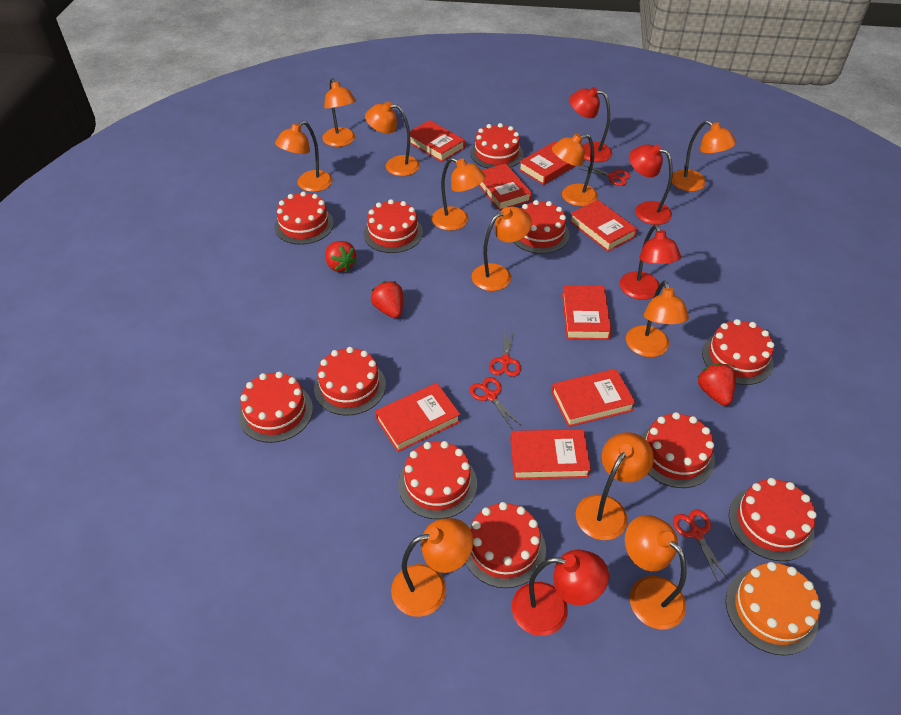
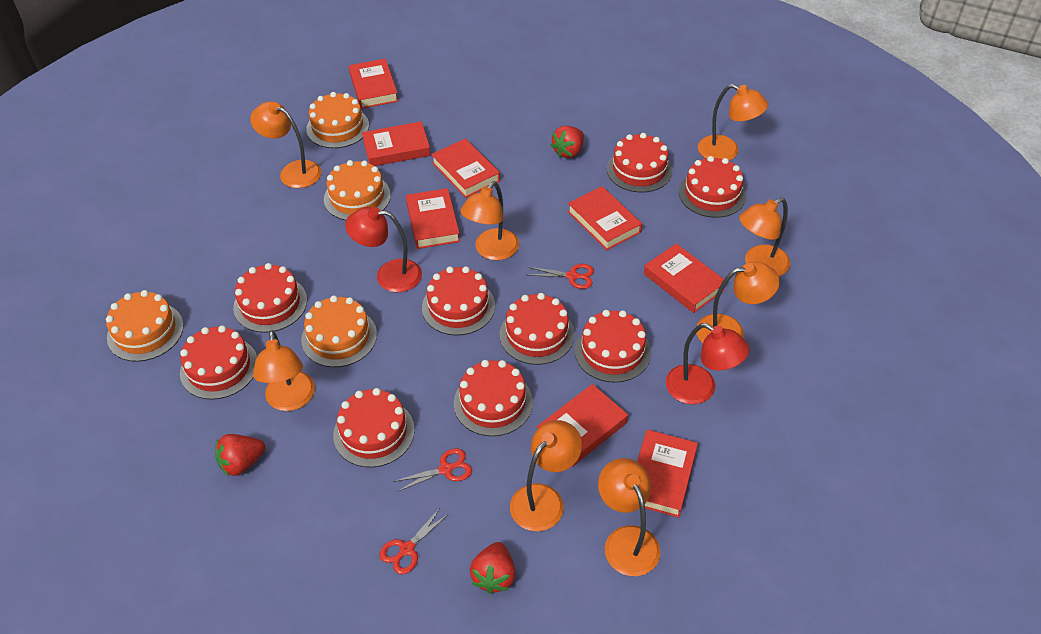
orange cake: [726,562,821,655] = 1 -> [106,290,184,362] [301,295,377,367] [306,92,369,148] [324,160,391,220] = 4
orange lamp: [275,121,333,192] [322,78,356,147] [365,102,420,176] [391,518,473,617] [432,157,486,231] [472,206,532,291] [552,134,598,206] [576,432,654,540] [625,515,687,629] [626,281,689,357] [672,120,736,192] = 11 -> [250,101,322,188] [253,330,315,411] [460,181,519,260] [510,420,582,531] [598,458,660,576] [697,261,780,343] [698,84,768,160] [739,198,790,276] = 8
red cake: [238,371,313,443] [274,191,334,245] [314,347,386,415] [363,199,423,253] [398,441,477,519] [465,502,546,588] [470,123,524,168] [514,200,569,254] [641,412,715,488] [702,319,774,385] [729,478,817,561] = 11 -> [180,325,257,400] [233,263,307,333] [333,388,415,468] [422,266,495,336] [454,360,533,436] [500,293,575,365] [575,310,651,383] [607,133,672,193] [679,156,746,218] = 9
red lamp: [512,550,609,636] [569,87,612,162] [620,225,681,300] [629,144,673,225] = 4 -> [345,207,422,292] [666,323,750,404] = 2
red scissors: [469,377,521,430] [489,328,521,377] [580,165,630,186] [673,510,729,582] = 4 -> [379,507,450,574] [393,448,472,492] [528,264,594,289] = 3

